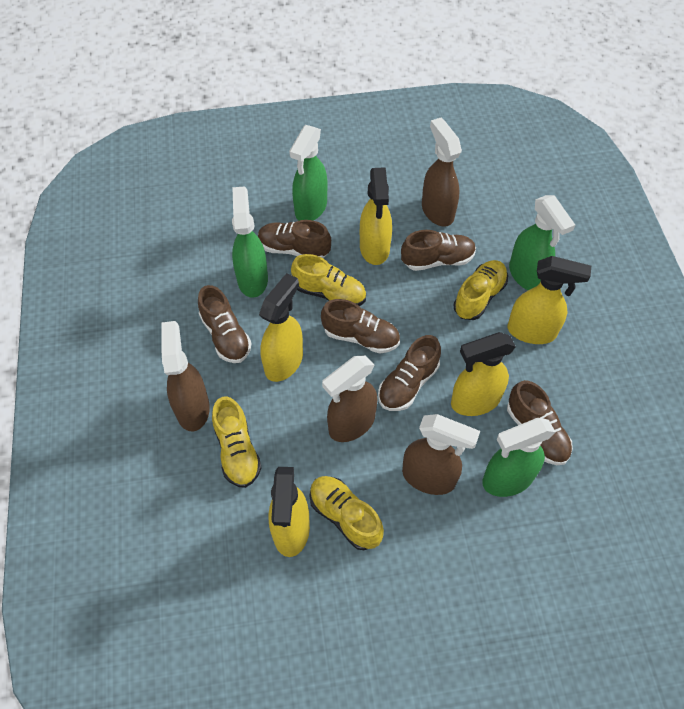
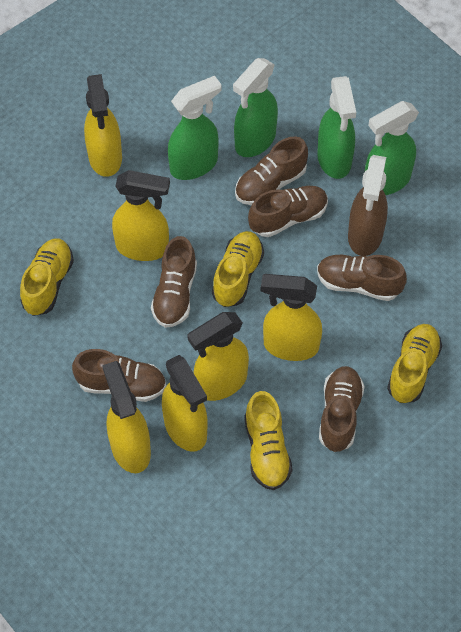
brown spray bottle: [161,321,210,431] [322,355,377,442] [402,414,480,495] [422,118,462,227] = 4 -> [348,155,388,256] = 1
yellow spray bottle: [259,273,303,382] [269,467,310,557] [360,167,392,265] [451,332,516,416] [507,256,591,344] = 5 -> [84,74,122,177] [102,361,151,473] [112,170,170,261] [162,355,208,452] [187,312,249,401] [260,274,322,361] = 6

